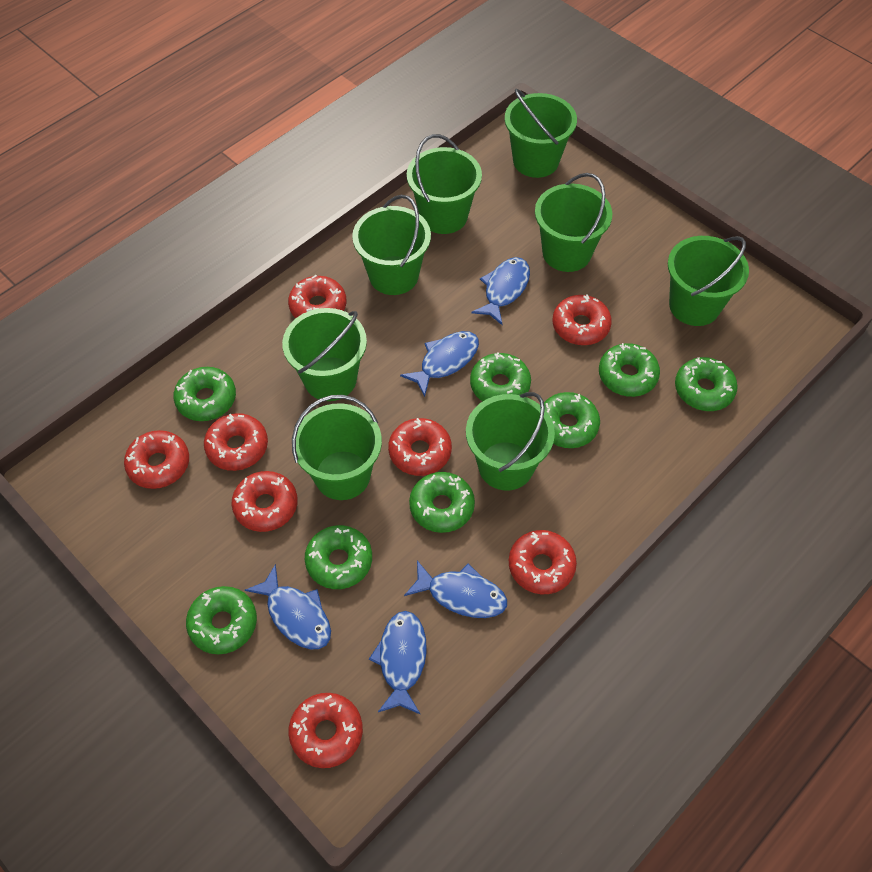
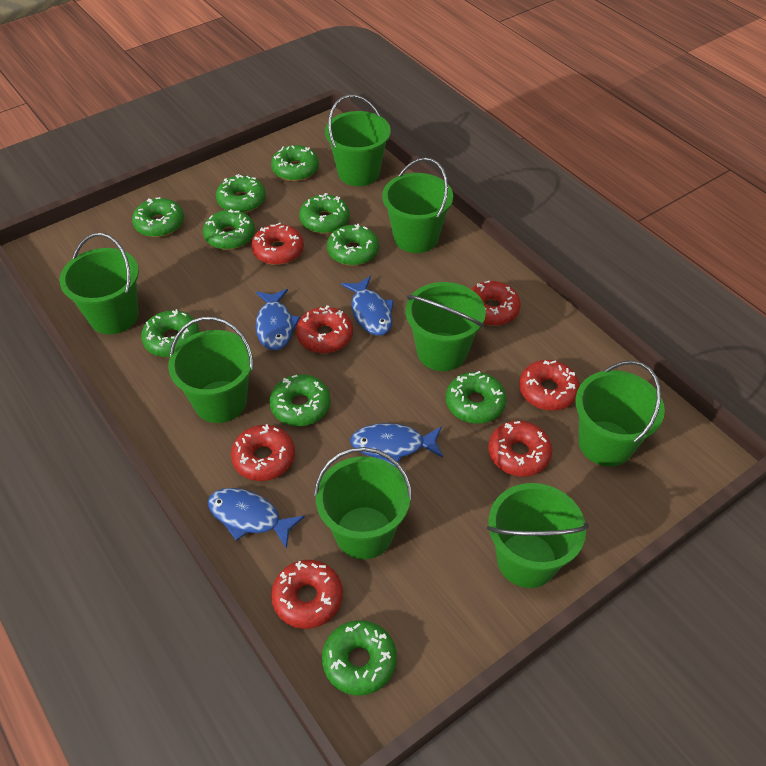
blue fish: [245,564,331,649] [369,611,427,714] [400,331,479,397] [404,561,507,618] [471,257,530,325] = 5 -> [207,488,305,549] [255,289,301,351] [341,276,394,336] [350,423,443,467] = 4
green donut: [173,367,236,421] [186,586,257,654] [305,525,372,589] [409,472,475,533] [470,352,531,401] [544,392,600,448] [599,343,660,397] [675,357,738,411] = 8 -> [132,197,184,237] [141,309,199,357] [203,209,255,250] [216,174,266,213] [270,374,331,426] [271,145,319,181] [299,193,350,234] [322,620,397,696] [327,224,379,266] [446,371,507,424] = 10
red donut: [124,430,189,489] [204,413,268,471] [232,471,298,532] [288,275,346,318] [288,693,363,768] [388,418,452,476] [509,530,577,594] [552,294,612,345] = 8 -> [231,424,295,481] [251,223,304,265] [271,560,343,629] [296,305,353,353] [471,281,521,326] [488,421,552,477] [519,360,580,411] = 7

